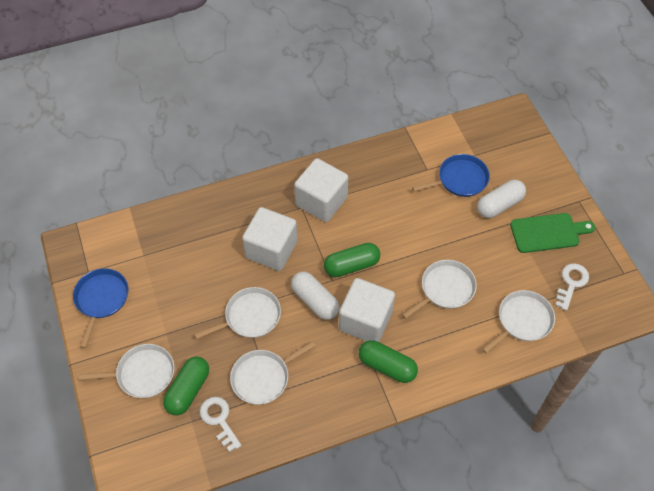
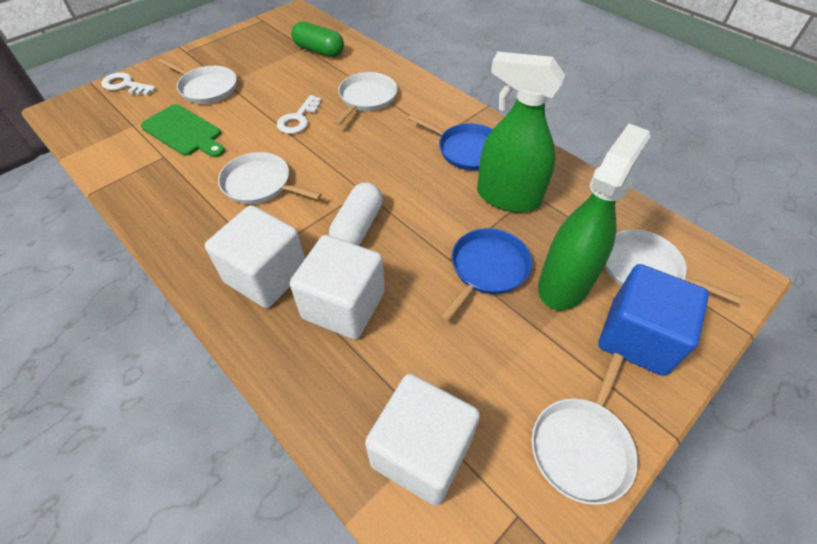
blue cube: none = 0 -> [598,264,709,376] = 1
green capsule: [163,356,209,416] [324,243,380,277] [359,340,418,383] = 3 -> [291,22,344,57] = 1
green spray bottle: none = 0 -> [477,52,565,212] [538,124,650,310] = 2
white capsule: [291,271,339,320] [477,180,526,218] = 2 -> [329,182,383,246] = 1

